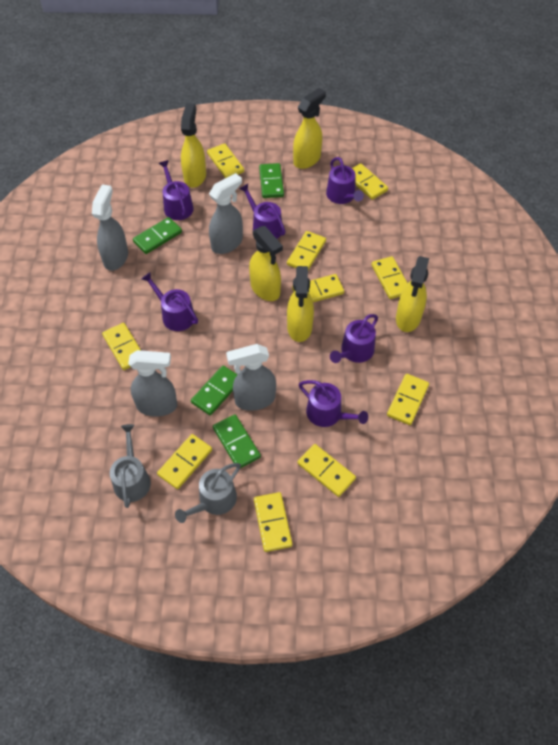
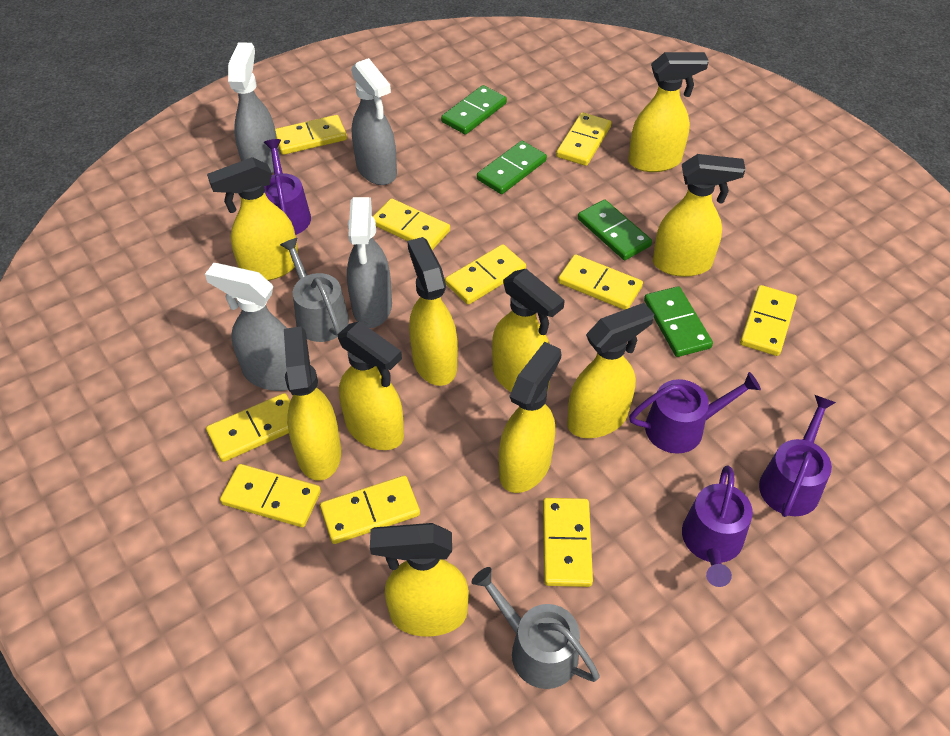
purple watering can: [142,272,198,331] [159,160,194,220] [239,184,286,239] [299,380,368,427] [326,157,364,204] [330,314,378,363] = 6 -> [264,139,311,235] [629,372,761,454] [682,465,753,587] [759,395,836,517] = 4
yellow spray bottle: [181,103,206,188] [249,226,283,301] [287,266,314,342] [293,88,326,169] [396,256,429,332] = 5 -> [207,157,299,281] [284,326,341,481] [338,321,404,450] [370,523,469,637] [407,237,458,386] [492,269,565,392] [499,342,561,493] [567,303,654,438] [628,52,709,172] [653,154,745,277] = 10

